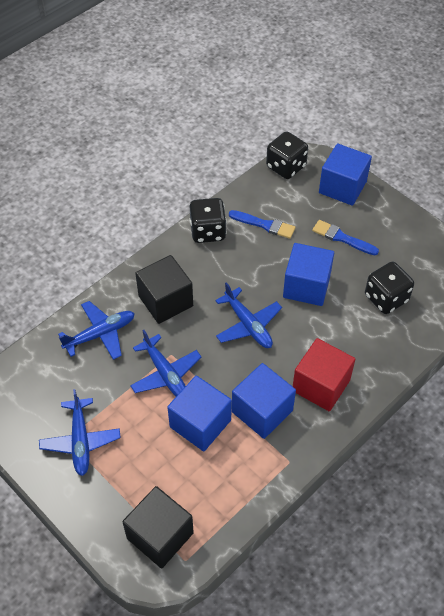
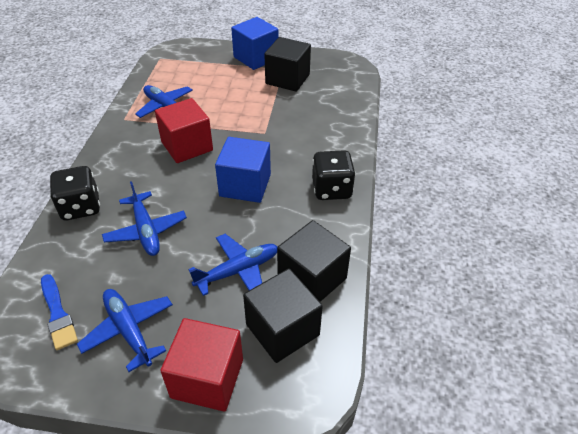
black cube: [123,486,194,568] [135,255,193,324] = 2 -> [243,268,323,363] [264,37,311,92] [277,220,351,302] = 3
black dice: [190,198,227,243] [266,131,308,179] [365,262,414,314] = 3 -> [50,166,100,220] [312,150,356,200] = 2
blue brush: [229,210,295,239] [312,220,379,255] = 2 -> [41,274,78,350] = 1
blue cube: [167,375,232,451] [232,363,296,439] [283,243,334,306] [319,143,372,206] = 4 -> [215,137,271,203] [231,17,279,70] = 2
red cube: [293,338,355,411] = 1 -> [155,98,213,163] [160,318,243,412] = 2

